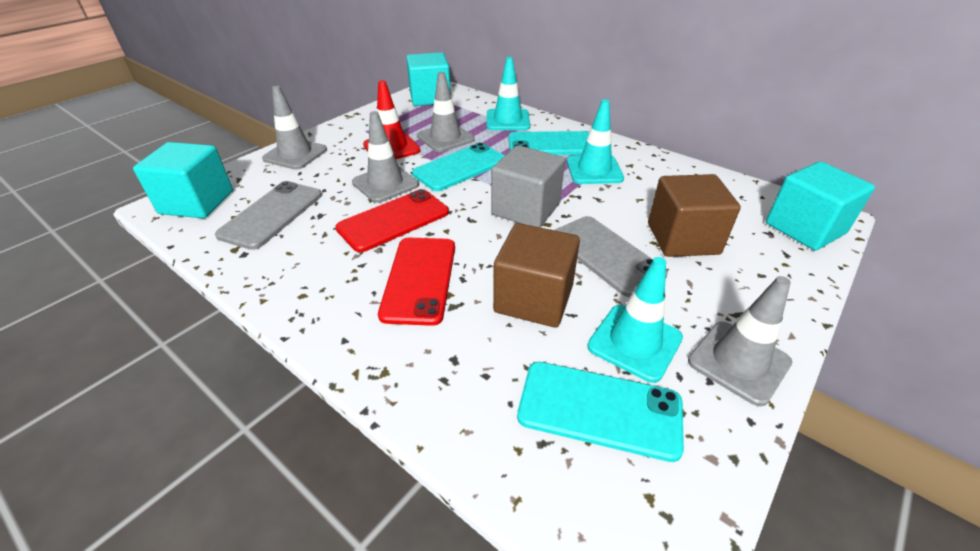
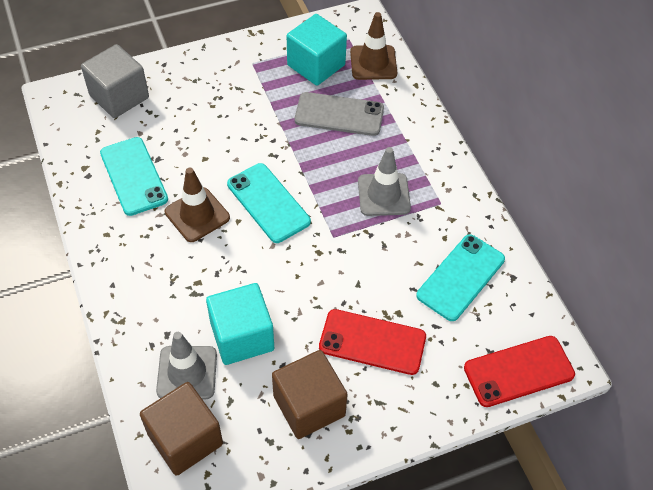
brown traffic cone: none = 0 -> [165,167,230,242] [350,12,398,80] = 2
grey phone: [215,181,322,250] [554,216,668,297] = 2 -> [295,92,384,136] = 1
grey traffic cone: [262,86,327,170] [352,111,419,203] [417,72,475,152] [688,276,792,406] = 4 -> [156,332,217,399] [358,147,411,216] = 2
red traffic cone: [363,80,420,159] = 1 -> none = 0
turquoise cube: [133,142,233,218] [406,52,451,106] [766,161,875,250] = 3 -> [206,283,274,365] [287,14,347,86] = 2
turquoise traffic cone: [486,57,530,130] [567,99,624,184] [587,257,683,383] = 3 -> none = 0

